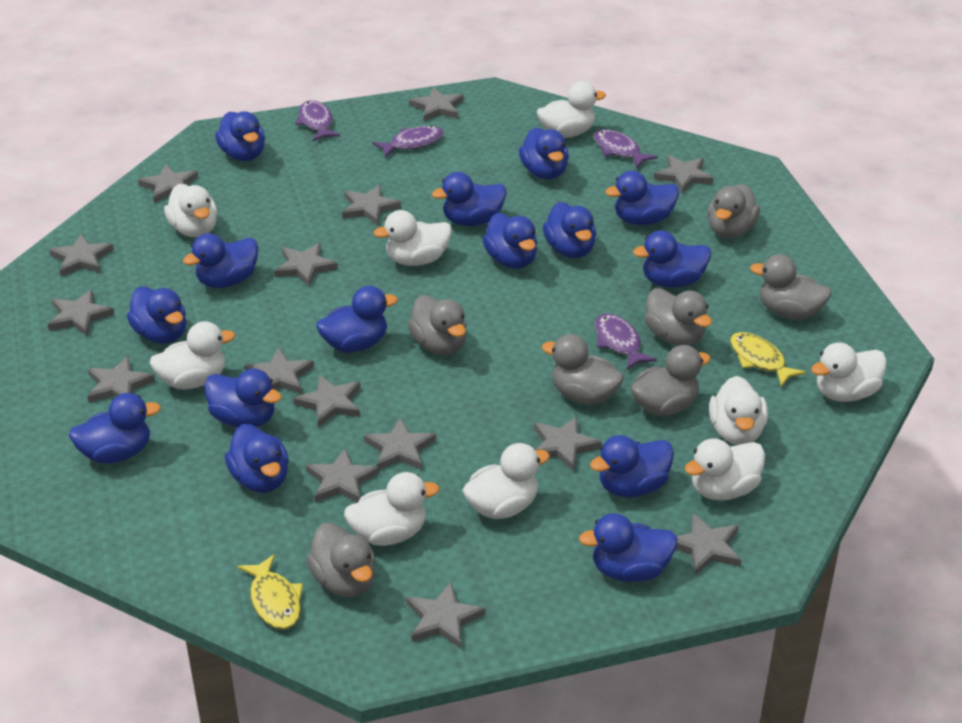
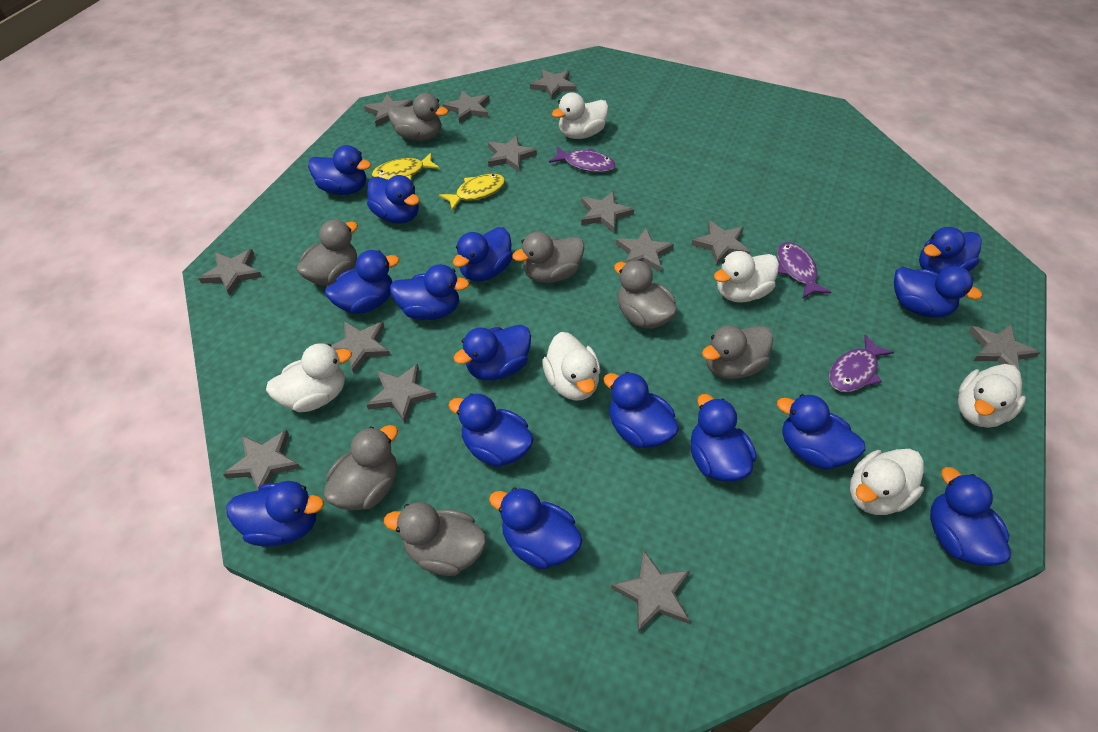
grey star: [48,290,115,336] [49,234,114,276] [87,356,155,403] [138,164,198,203] [245,348,314,394] [274,243,338,287] [293,375,361,427] [306,449,379,502] [342,185,401,225] [364,417,436,470] [406,582,485,649] [409,87,464,121] [534,416,602,472] [654,155,714,194] [676,513,742,576] = 15 -> [198,249,262,296] [223,430,301,490] [331,321,390,373] [364,94,413,126] [367,364,436,423] [443,90,489,123] [488,135,537,172] [530,69,577,100] [581,191,634,233] [611,550,690,633] [616,228,674,272] [691,220,750,265] [969,324,1040,372] = 13
purple fish: [295,100,341,141] [372,126,444,158] [594,129,658,168] [595,314,657,370] = 4 -> [549,146,616,172] [777,242,831,298] [829,334,894,392] = 3
white duck: [150,321,235,389] [164,184,217,237] [344,472,440,546] [374,210,452,266] [462,443,550,519] [537,81,606,138] [684,438,765,501] [709,376,768,445] [811,342,887,402] = 9 -> [266,343,352,412] [542,332,600,401] [552,93,608,139] [714,251,779,303] [850,449,924,515] [958,364,1026,428] = 6

